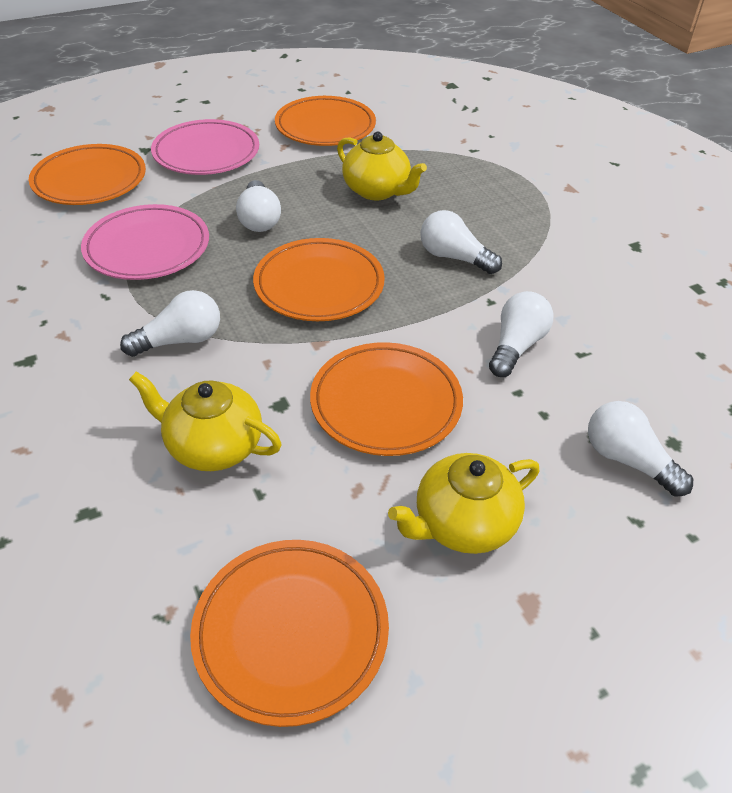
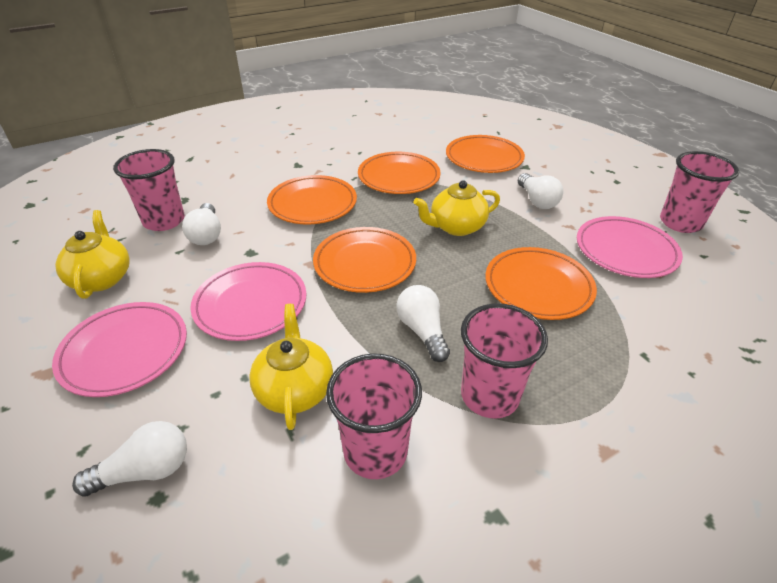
pink cup: none = 0 -> [113,149,185,231] [326,353,422,479] [461,303,548,419] [660,151,739,233] = 4
pink plate: [81,204,209,280] [151,119,259,175] = 2 -> [52,302,187,397] [190,262,306,341] [577,216,683,278] = 3
white light bulb: [120,290,220,357] [236,180,281,232] [420,210,502,274] [489,291,554,377] [588,401,693,497] = 5 -> [72,421,187,497] [182,203,221,245] [396,285,450,362] [518,173,563,209] = 4

